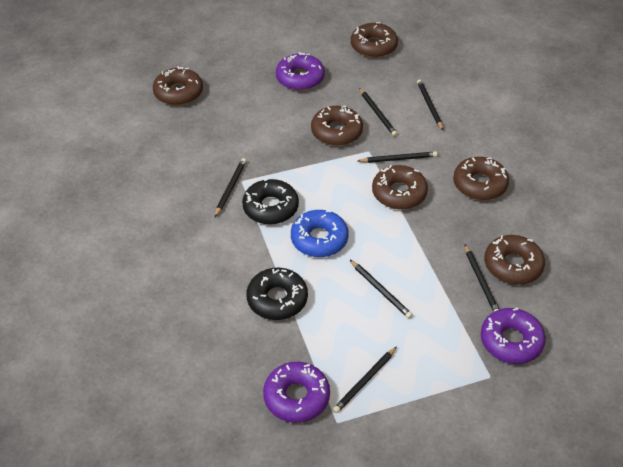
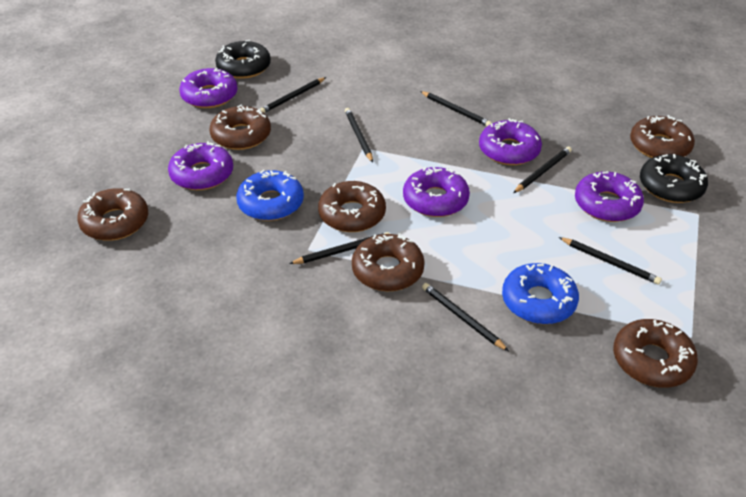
blue donut: [291,210,349,257] = 1 -> [236,170,304,221] [502,263,579,324] = 2
purple donut: [263,362,330,423] [276,52,325,91] [481,308,546,364] = 3 -> [168,141,233,190] [179,68,238,108] [403,167,470,217] [479,118,542,165] [575,171,644,222] = 5

